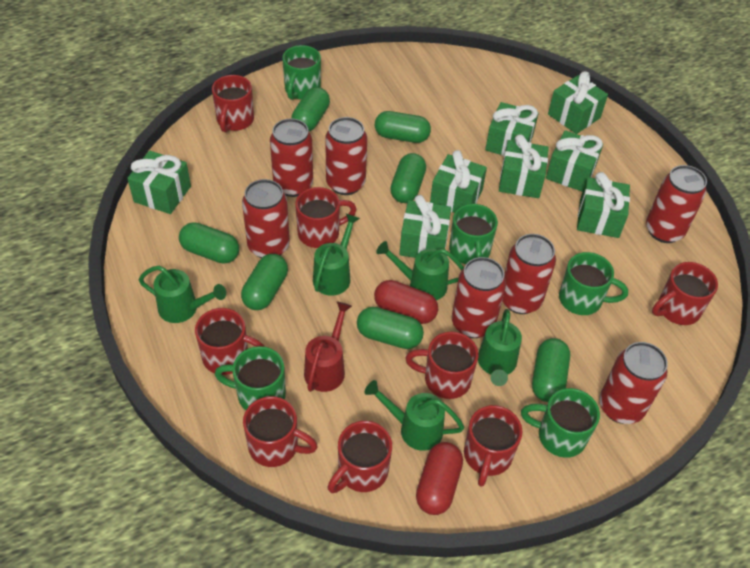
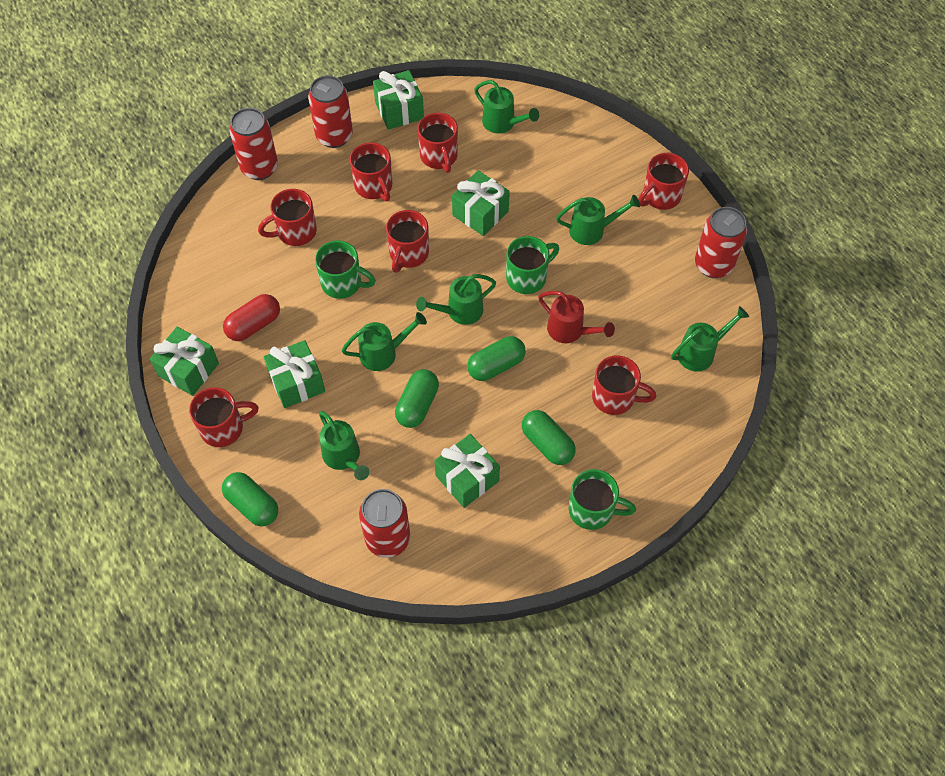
green capsule: [179,222,239,264] [241,254,288,310] [291,87,330,131] [357,307,424,349] [375,111,431,143] [390,153,426,203] [532,338,570,402] = 7 -> [222,472,278,526] [395,369,439,428] [467,336,526,381] [522,410,576,465] = 4
green gift: [127,151,191,214] [399,195,451,258] [430,150,487,213] [485,102,539,156] [499,134,549,198] [546,130,603,192] [548,71,608,134] [577,172,630,238] = 8 -> [150,327,219,396] [264,340,325,408] [373,70,424,130] [434,434,500,508] [452,170,510,236] = 5
green mug: [215,346,286,410] [282,45,321,100] [449,204,498,264] [521,388,600,458] [559,252,628,315] = 5 -> [315,241,376,299] [506,236,559,294] [569,469,636,530] = 3
green watering can: [139,266,226,323] [313,214,360,296] [364,380,464,451] [377,241,464,300] [478,309,522,386] = 5 -> [319,411,369,480] [342,312,427,371] [416,274,496,325] [474,80,539,134] [556,195,640,245] [671,306,749,372] = 6
red can: [242,179,290,258] [270,118,313,197] [325,117,367,195] [452,257,506,338] [502,234,556,314] [599,342,668,424] [646,165,707,243] = 7 -> [229,108,278,180] [308,75,353,148] [359,489,410,558] [695,207,747,278] = 4
red capsule: [374,280,438,324] [416,442,463,515] = 2 -> [223,294,280,341] = 1
red mug: [195,308,265,375] [212,75,254,132] [243,396,318,467] [295,187,357,248] [328,421,392,493] [405,332,478,399] [464,405,522,487] [652,262,718,325] = 8 -> [189,387,258,447] [258,189,317,246] [350,142,392,201] [386,210,429,273] [418,113,458,173] [592,355,656,415] [638,153,689,210] = 7

